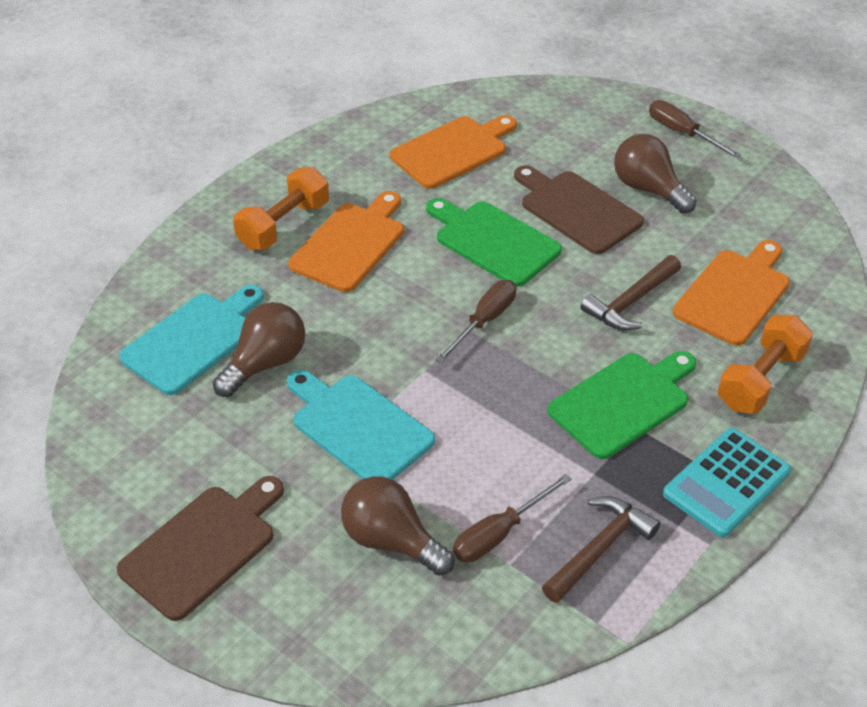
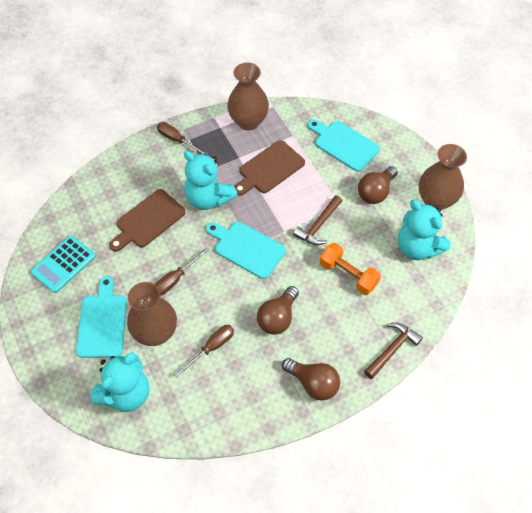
brown vase: none = 0 -> [127,282,177,346] [227,63,269,131] [419,144,467,210] = 3
green cutting board: [426,198,562,287] [548,351,696,459] = 2 -> none = 0
orange cutting board: [288,191,404,292] [390,115,517,189] [673,240,790,346] = 3 -> none = 0
orange dumbbell: [233,167,329,250] [718,315,813,414] = 2 -> [320,243,381,295] = 1
turquoise cutting board: [119,285,264,395] [287,370,435,480] = 2 -> [76,276,127,358] [206,222,286,279] [308,119,380,172] = 3
turquoise teddy bear: none = 0 -> [90,352,149,412] [184,151,238,210] [398,200,451,260] = 3

